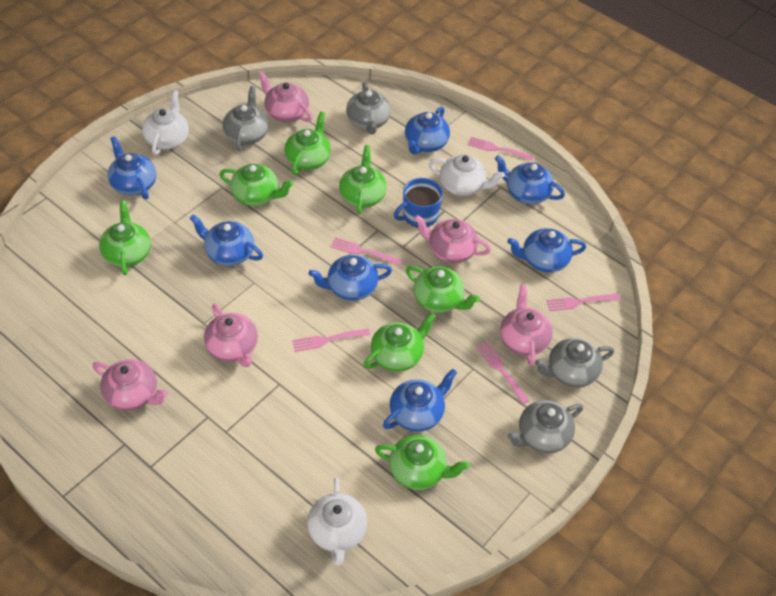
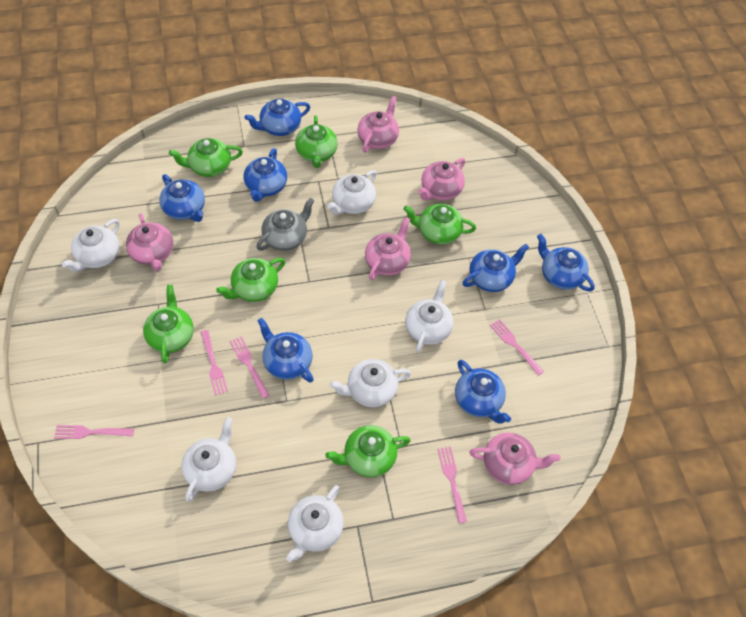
blue mug: [394,178,443,227] = 1 -> none = 0
green teapot: [99,200,151,275] [219,164,294,206] [284,112,331,175] [339,145,387,215] [364,312,436,372] [375,435,469,490] [406,266,480,313] = 7 -> [143,285,194,363] [169,138,243,177] [216,258,285,302] [295,115,338,168] [325,425,411,477] [403,204,476,245] = 6
grey teapot: [223,86,269,151] [346,82,391,134] [508,400,583,453] [535,338,614,387] = 4 -> [256,198,315,251] = 1
white teapot: [142,90,189,155] [307,478,367,565] [429,154,505,196] = 3 -> [62,219,120,272] [182,417,236,501] [286,485,344,562] [327,170,377,215] [330,359,411,407] [405,280,453,353] = 6

